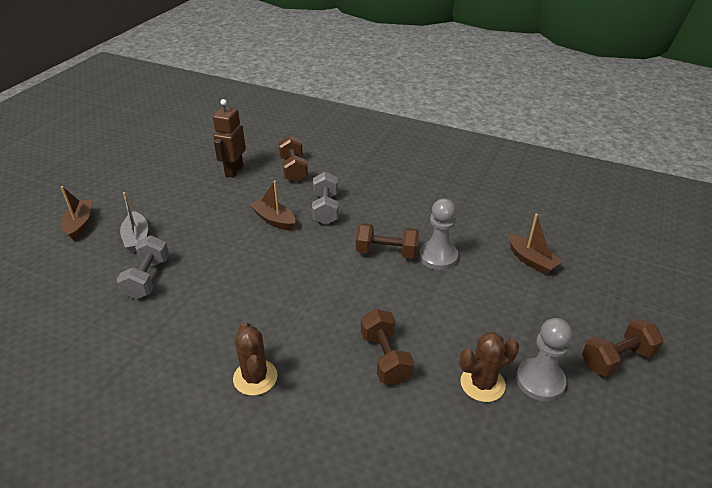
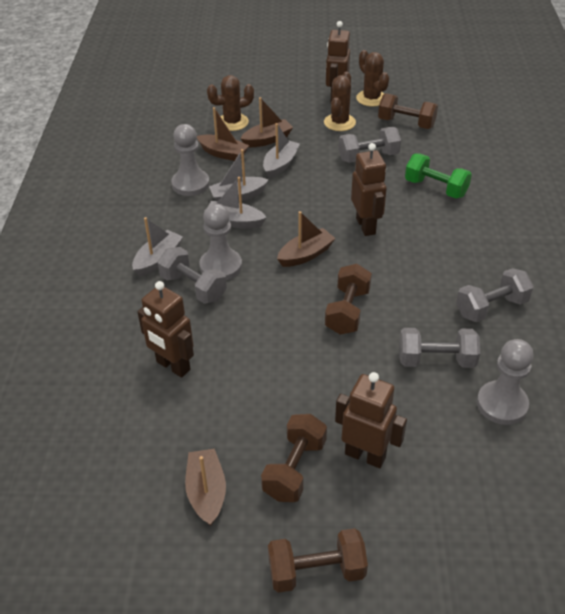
brown boat: [61,186,91,240] [250,181,295,231] [508,214,562,274] = 3 -> [185,449,226,526] [197,107,249,161] [240,97,293,147] [277,211,336,267] = 4
brown cactus: [233,322,278,396] [459,332,519,402] = 2 -> [207,75,254,131] [324,72,356,131] [356,50,389,107] = 3
brown robot: [213,99,246,178] = 1 -> [137,281,194,378] [326,21,350,101] [335,372,407,468] [351,143,387,236] = 4
green dumbbell: none = 0 -> [405,154,472,199] = 1
grey boat: [120,192,148,253] = 1 -> [132,217,183,276] [208,177,267,229] [209,149,269,201] [263,123,300,178] = 4
grey dumbbell: [117,235,169,299] [312,172,339,225] = 2 -> [158,247,227,304] [338,127,401,163] [399,328,480,368] [456,268,534,322] = 4
grey pawn: [419,199,458,270] [516,318,572,401] = 2 -> [171,124,210,196] [199,204,242,280] [477,339,534,425] = 3

